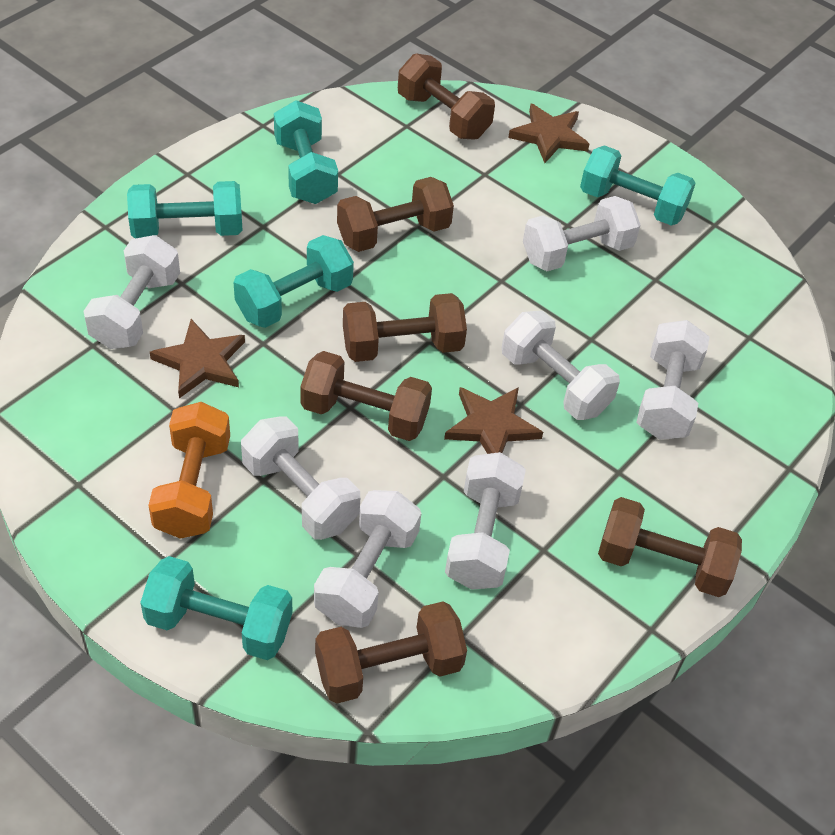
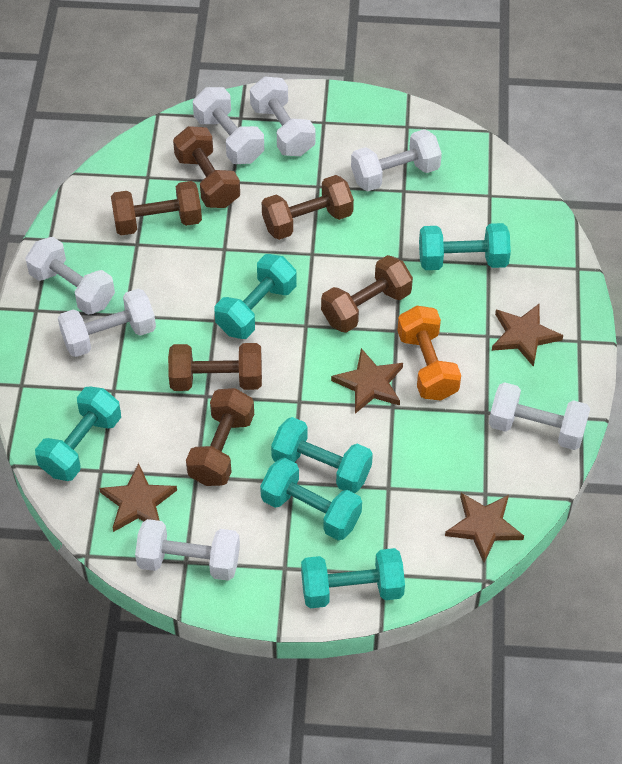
brown star: [150,319,245,398] [444,387,543,454] [508,104,589,163] = 3 -> [99,463,177,532] [331,348,403,414] [445,493,524,563] [492,304,563,367] = 4
turquoise dumbbell: [127,181,243,239] [140,556,292,660] [234,235,354,328] [274,100,338,204] [580,145,696,226] = 5 -> [35,386,121,481] [214,254,296,339] [260,458,362,541] [271,417,373,493] [301,548,405,608] [419,223,511,270] = 6

